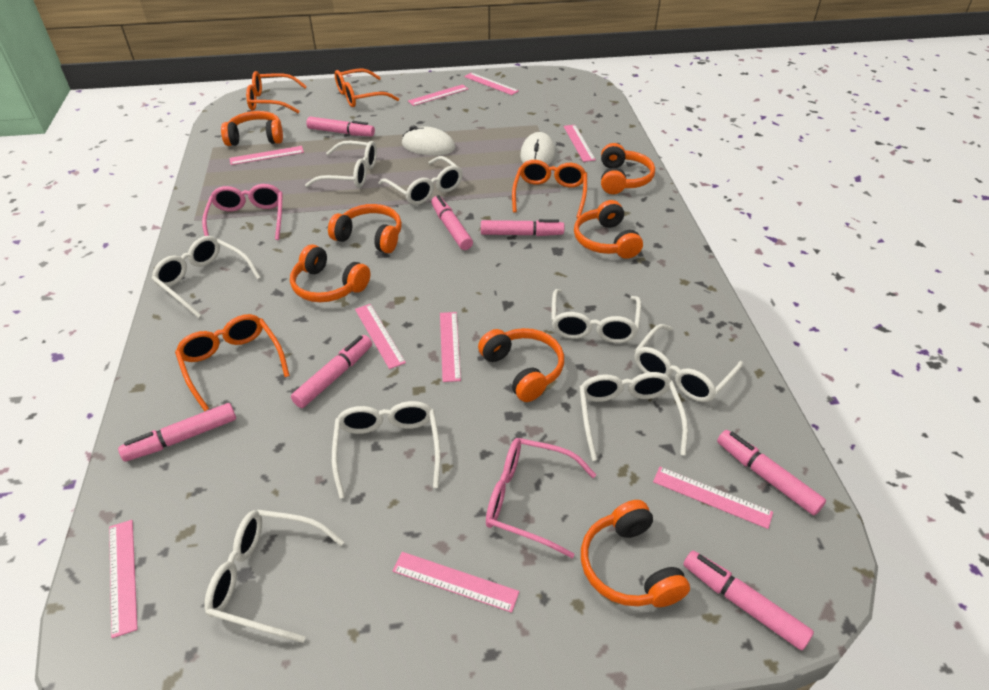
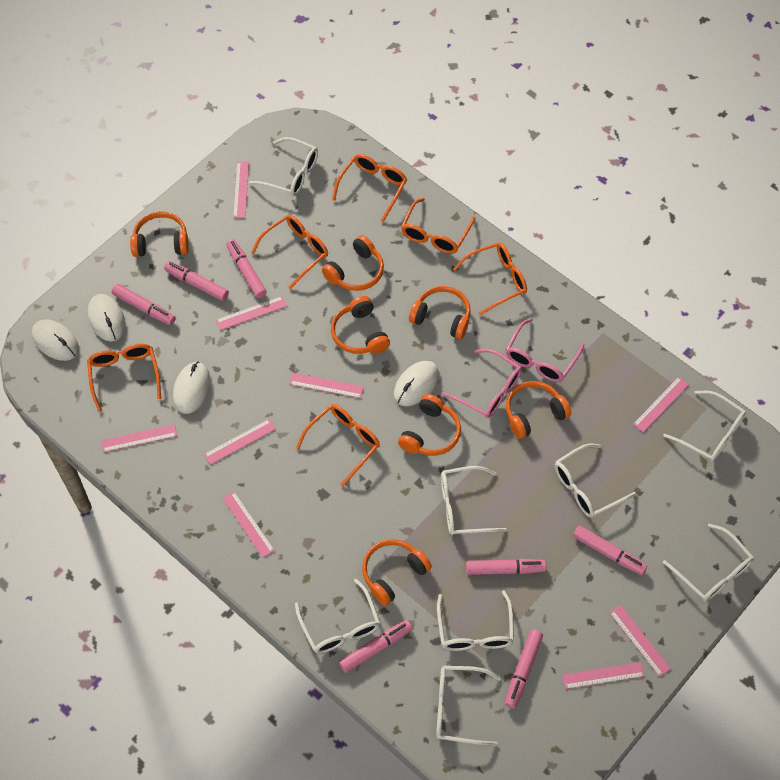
orange glasses: [175,314,290,411] [246,71,307,113] [335,68,399,107] [512,160,587,218] = 4 -> [87,344,161,412] [251,215,328,289] [296,404,380,487] [332,154,407,222] [401,198,475,254] [453,242,527,315] = 6
white mouse: [402,126,455,156] [520,132,555,165] = 2 -> [32,319,79,361] [88,294,125,342] [173,361,210,414] [394,361,439,406] = 4

